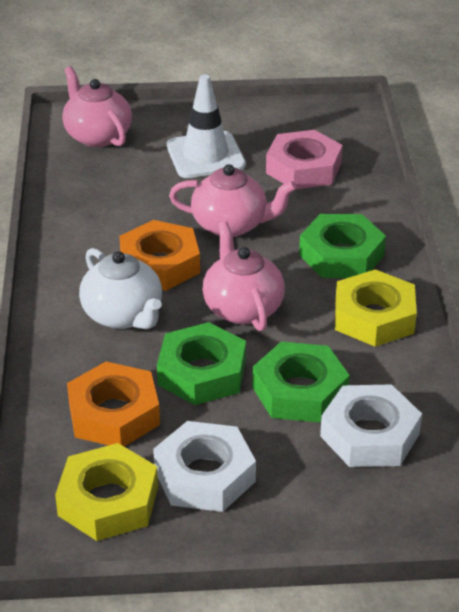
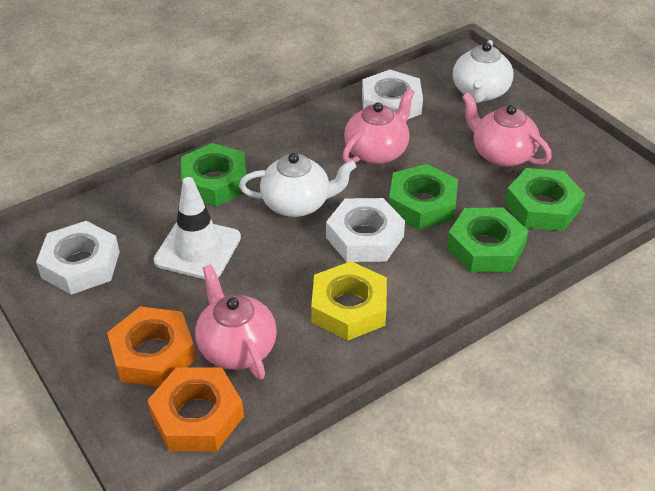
green nut: [157,322,246,405] [252,342,350,423] [299,214,386,278] = 3 -> [181,143,248,207] [389,164,458,230] [447,207,528,273] [505,168,585,231] = 4
pink nut: [266,130,342,189] = 1 -> none = 0
white nut: [153,421,256,512] [320,384,422,467] = 2 -> [36,221,120,295] [326,198,405,262] [362,70,423,119] = 3
white teapot: [79,248,162,329] = 1 -> [239,153,356,217] [453,40,513,103] = 2
yellow nut: [55,443,158,541] [335,269,417,347] = 2 -> [311,261,387,341] = 1

